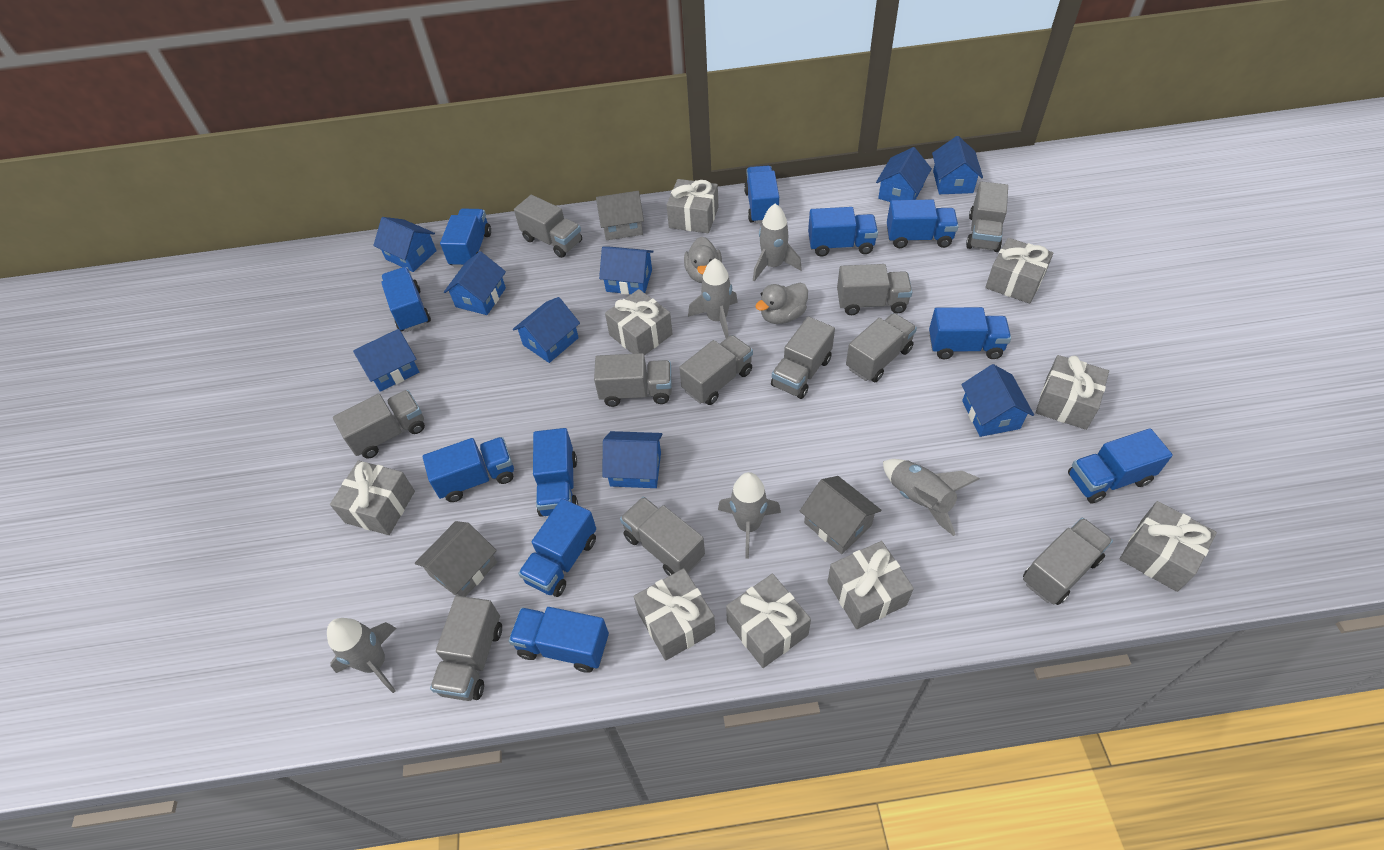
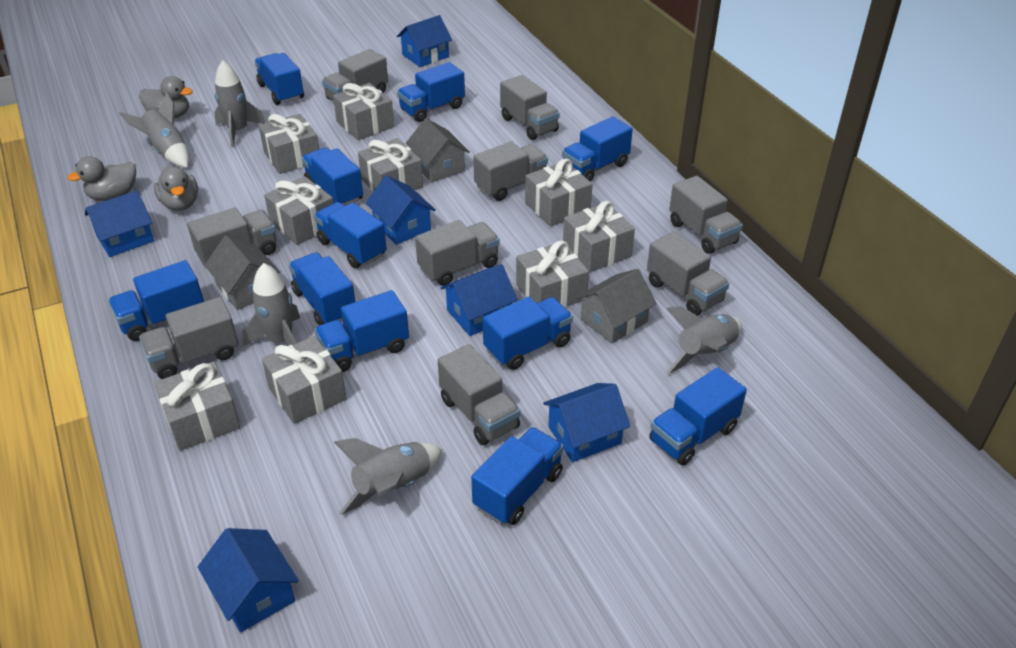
blue house: [353,329,419,392] [373,217,437,272] [444,252,506,315] [513,297,580,363] [599,247,654,295] [602,431,662,488] [876,147,932,202] [932,136,983,194] [961,364,1034,437] = 9 -> [85,191,154,257] [198,528,299,633] [365,175,436,245] [397,15,452,67] [440,264,518,336] [543,383,631,462] = 6
grey duck: [684,237,722,283] [755,283,808,324] = 2 -> [68,156,136,201] [139,76,193,118] [154,165,198,211] = 3
grey truck: [333,390,425,459] [430,596,502,701] [514,195,582,258] [594,353,672,407] [620,497,705,576] [679,335,753,405] [771,316,835,399] [837,264,912,315] [846,313,917,382] [966,181,1008,252] [1023,518,1113,605] = 11 -> [139,297,238,379] [187,207,276,268] [322,49,388,101] [415,220,500,286] [438,344,520,445] [473,141,548,201] [500,75,560,140] [647,231,729,316] [669,176,743,254] = 9

